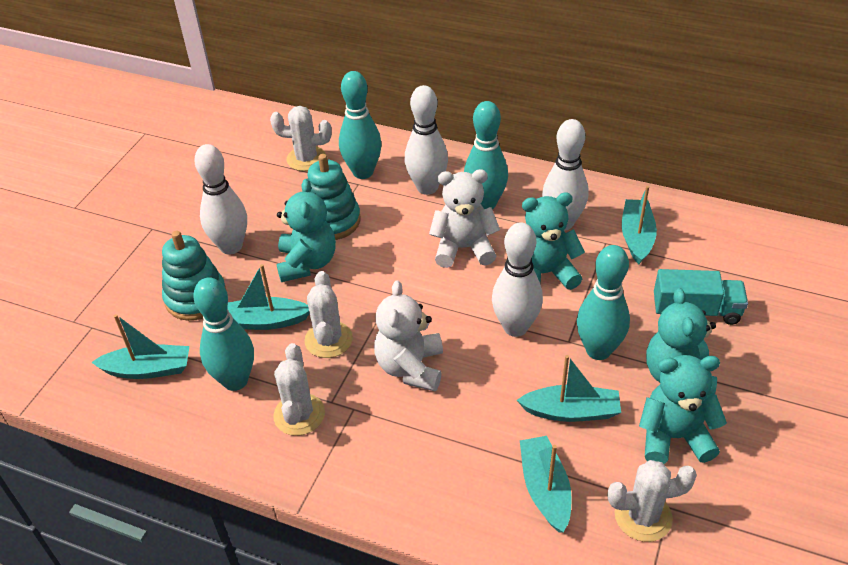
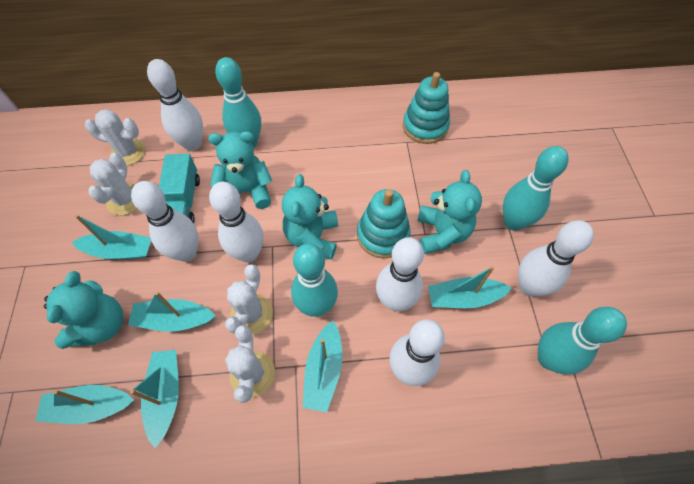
turquoise boat: [91,314,189,379] [227,264,310,330] [517,355,621,422] [520,436,572,532] [622,186,657,264] = 5 -> [36,385,134,424] [72,215,151,259] [128,292,216,332] [130,350,179,448] [303,321,343,412] [428,266,512,308] = 6
white bowling pin: [194,144,247,254] [405,85,448,195] [492,223,543,337] [542,119,588,231] = 4 -> [131,181,198,262] [147,59,203,151] [209,182,264,262] [376,237,424,311] [389,319,445,386] [518,220,594,296] = 6
white teddy bear: [374,280,443,391] [429,169,500,268] = 2 -> none = 0

